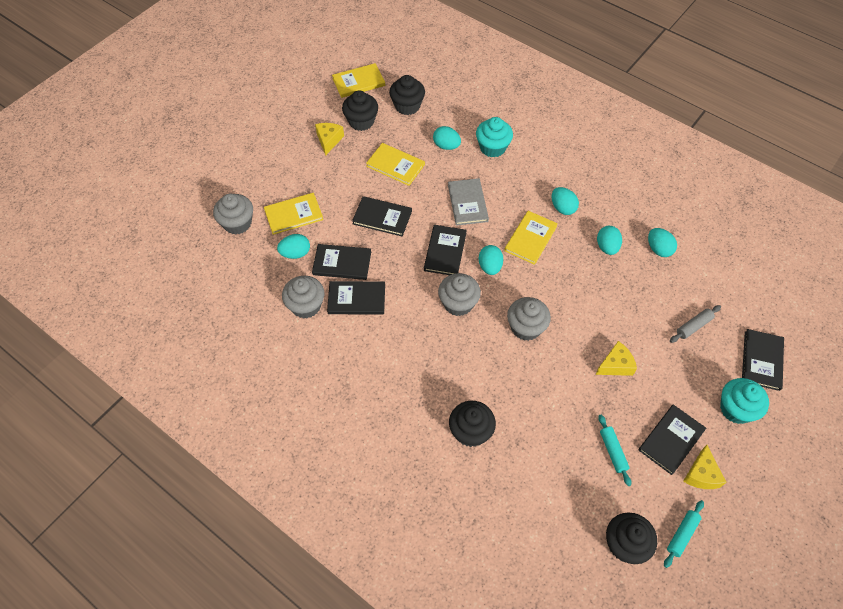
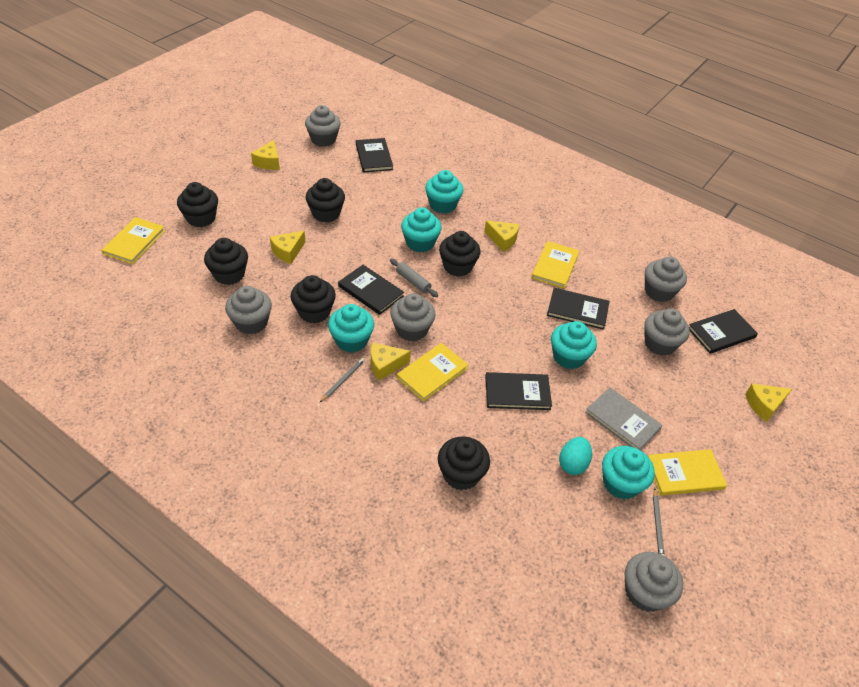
black book: [312,244,371,280] [327,281,385,315] [352,196,412,236] [424,225,467,275] [638,405,706,475] [742,329,784,391] = 6 -> [338,265,404,315] [356,138,393,173] [485,372,552,410] [547,288,610,330] [689,309,758,354] = 5
black cupcake: [342,91,378,131] [389,75,425,115] [449,401,496,447] [606,513,657,564] = 4 -> [177,182,218,227] [204,238,248,285] [290,275,336,323] [306,178,345,223] [438,436,490,490] [439,231,481,277] = 6
grey cupcake: [213,194,253,235] [282,276,325,319] [438,273,481,316] [507,297,551,341] = 4 -> [225,286,272,334] [305,105,341,147] [391,293,436,342] [625,552,683,612] [645,257,687,302] [645,308,690,356] = 6
grey pencil: none = 0 -> [319,358,365,403] [653,488,665,556] = 2
turquoise cupcake: [476,117,513,158] [720,378,769,424] = 2 -> [328,304,374,353] [401,207,442,252] [425,170,463,214] [551,321,597,369] [602,446,655,499] = 5
turquoise egg: [277,234,310,259] [433,126,461,150] [479,245,503,275] [552,187,579,215] [597,226,622,255] [648,228,677,257] = 6 -> [559,437,592,475] = 1
turquoise rolling pin: [598,414,631,486] [664,500,704,568] = 2 -> none = 0
yellow cheese: [315,123,344,155] [595,341,637,376] [683,445,726,489] = 3 -> [251,140,280,170] [270,231,305,264] [371,343,411,381] [484,221,519,252] [745,384,792,422] = 5

